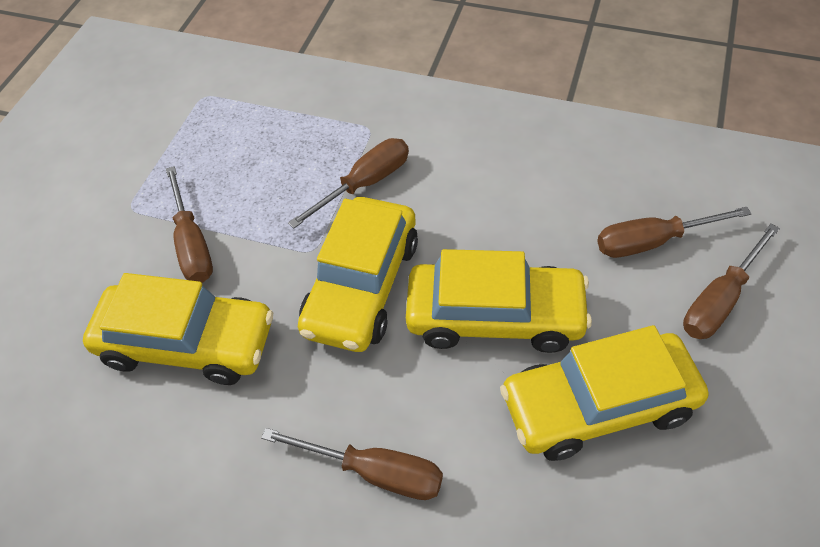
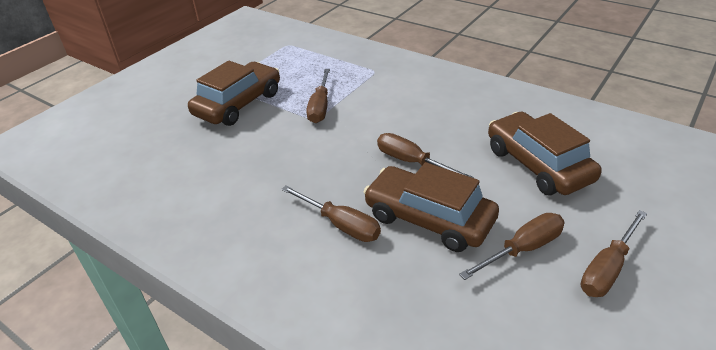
brown car: none = 0 -> [188,61,280,126] [364,162,499,252] [488,112,602,195] = 3
yellow car: [83,273,273,385] [298,197,418,352] [406,249,592,353] [500,325,708,461] = 4 -> none = 0

